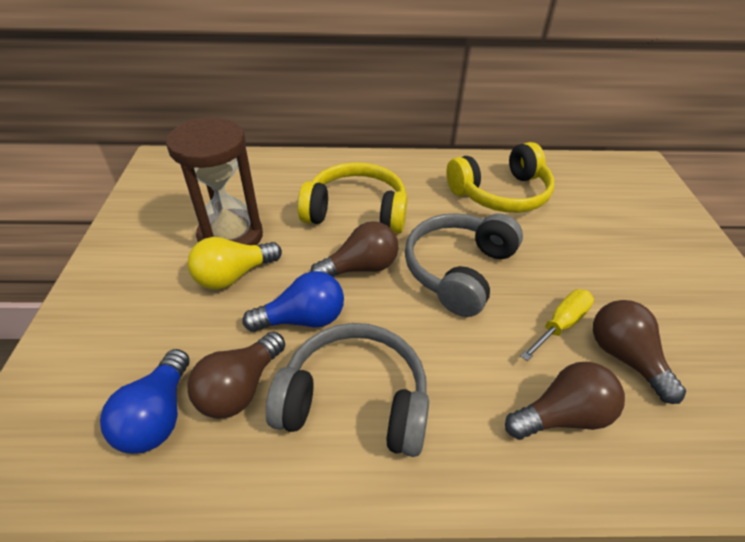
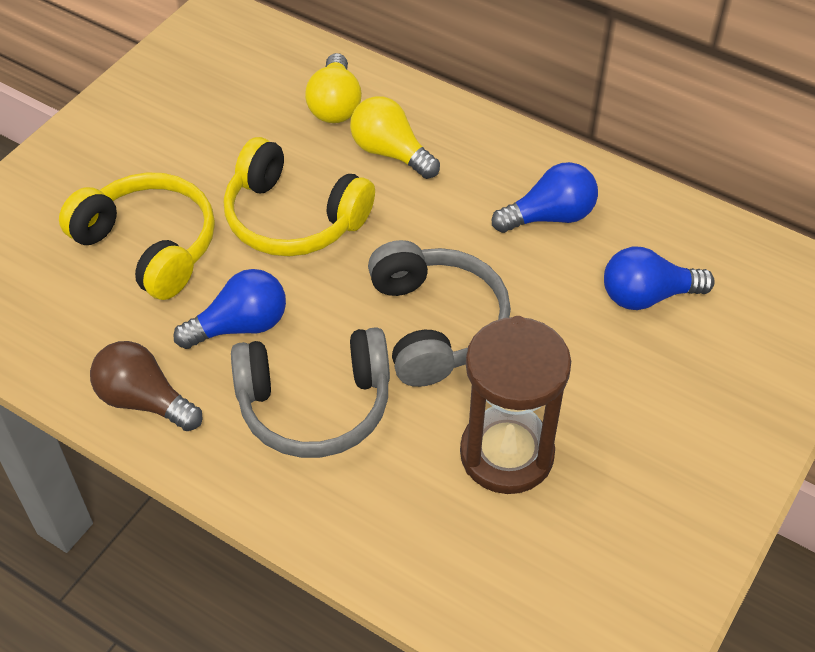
blue light bulb: [100,349,189,454] [243,271,344,332] = 2 -> [173,269,286,349] [492,162,598,233] [604,247,715,310] = 3
brown light bulb: [188,332,285,419] [310,221,398,277] [505,362,625,440] [593,300,686,404] = 4 -> [90,341,203,431] = 1
yellow light bulb: [187,237,282,290] = 1 -> [305,53,362,123] [350,96,440,179] = 2
yellow screwdriver: [521,289,594,361] = 1 -> none = 0

